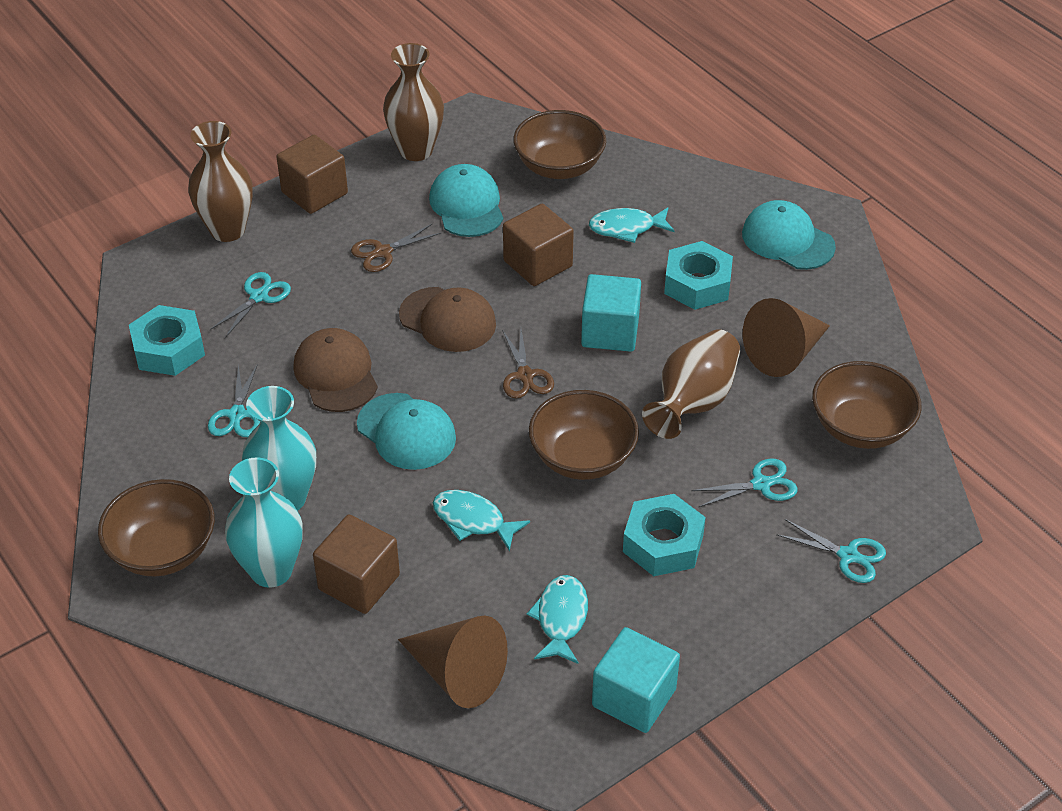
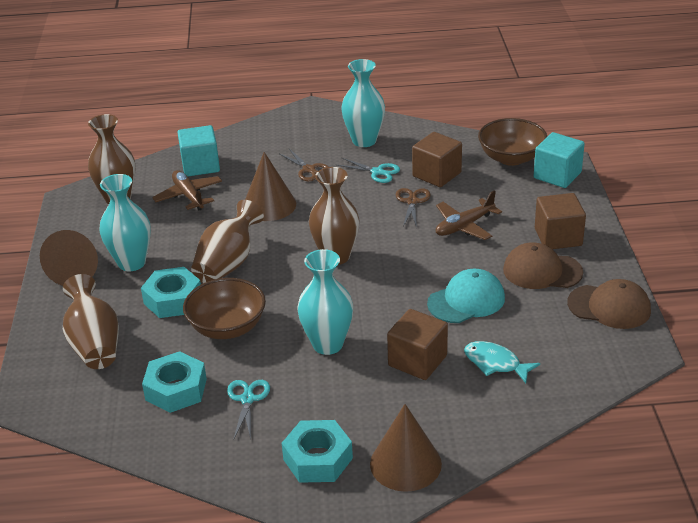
brown bowl: [98,479,215,576] [513,110,606,179] [529,390,639,480] [812,361,921,449] = 4 -> [183,278,266,339] [478,118,547,166] = 2
brown cone: [398,615,508,708] [743,298,830,377] = 2 -> [40,230,98,286] [245,152,296,221] [370,404,442,492] = 3
brown plane: none = 0 -> [152,170,222,210] [436,190,502,240] = 2
brown vase: [188,121,253,242] [383,43,444,161] [642,329,740,439] = 3 -> [63,274,119,369] [88,114,135,205] [191,200,264,283] [309,167,359,265] = 4
turquoise cap: [357,393,456,470] [429,164,503,237] [742,200,836,270] = 3 -> [427,269,505,323] = 1
turquoise fish: [433,490,530,551] [527,575,588,664] [589,208,675,243] = 3 -> [464,341,540,383] = 1
turquoise scissors: [208,364,260,437] [210,272,291,338] [691,458,798,507] [776,519,886,583] = 4 -> [227,380,270,439] [337,158,400,183] = 2
turquoise vase: [225,457,303,588] [242,386,316,511] = 2 -> [99,174,151,271] [297,249,353,355] [341,59,385,147] = 3

